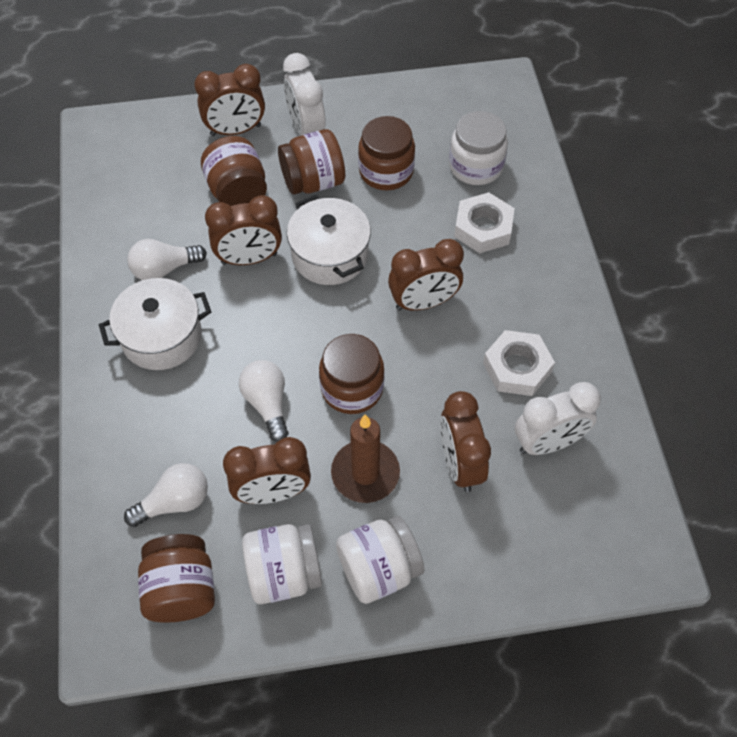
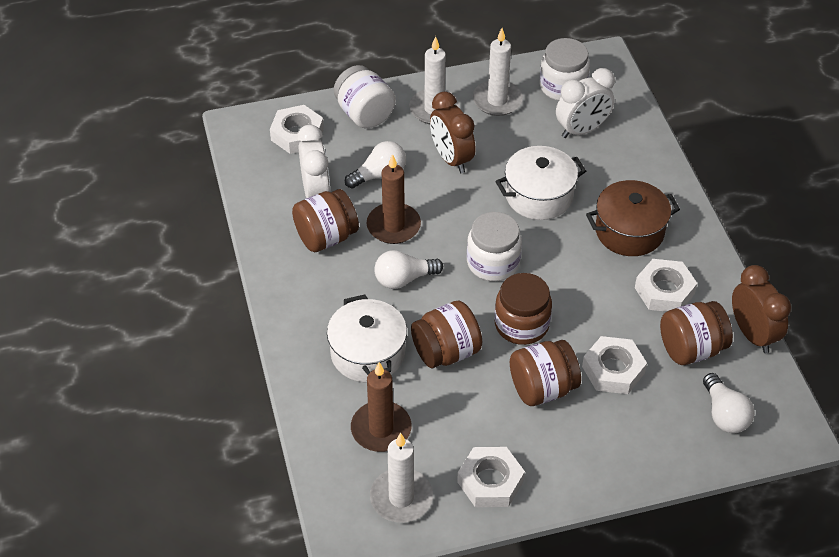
brown candle: [331,415,400,503] = 1 -> [351,362,412,452] [367,154,421,244] = 2
brown clock: [194,64,265,136] [205,195,282,265] [223,437,311,504] [388,239,464,311] [440,391,491,492] = 5 -> [430,92,476,173] [732,265,791,353] = 2
brown pot: none = 0 -> [586,180,680,256] = 1
white candle: none = 0 -> [370,433,433,523] [409,36,460,124] [472,28,523,116] = 3
white nut: [454,192,515,253] [483,330,555,396] = 2 -> [270,105,324,154] [457,447,525,507] [582,336,647,394] [635,259,697,312] = 4

